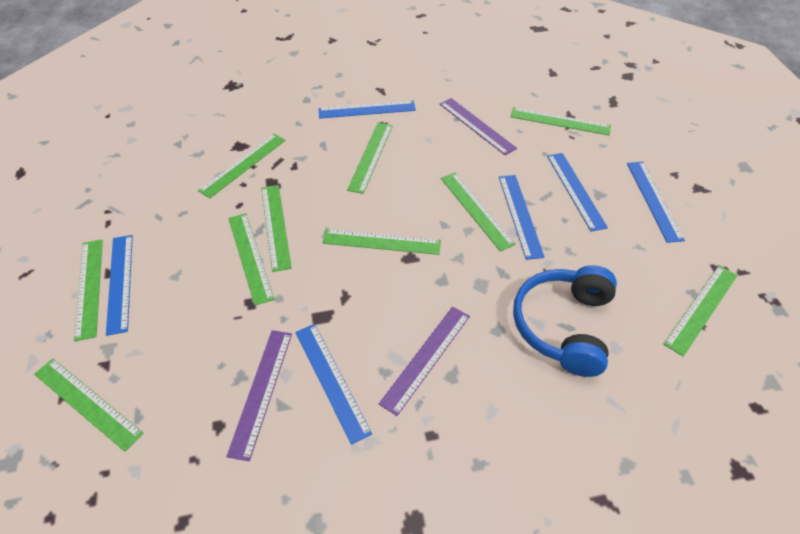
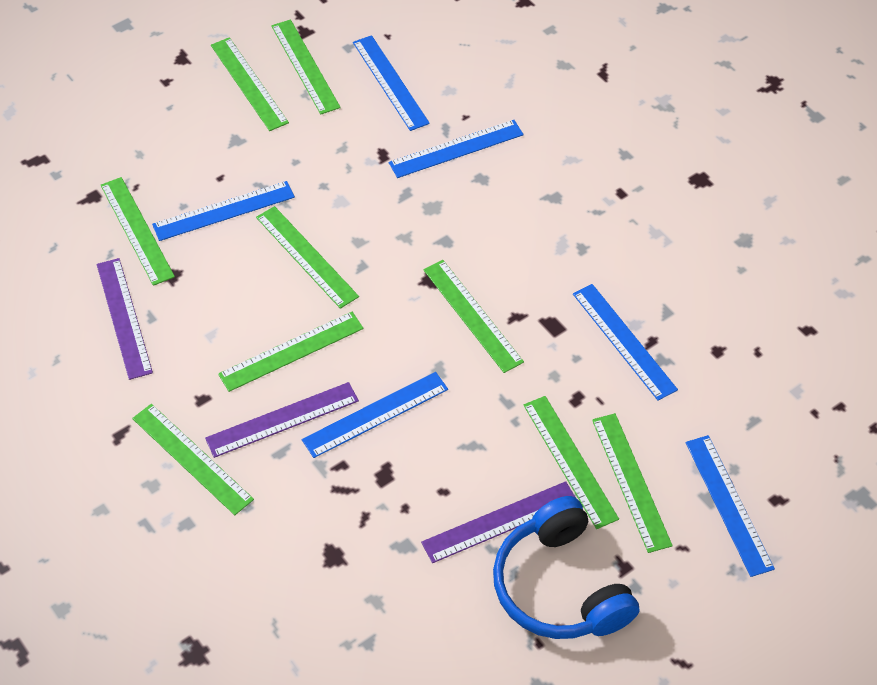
green ruler: [34,359,143,452] [74,239,103,341] [198,134,286,198] [228,213,274,306] [261,185,292,272] [323,229,441,255] [347,123,393,194] [441,173,516,251] [510,107,611,135] [663,266,738,356] = 10 -> [101,177,175,286] [132,404,254,515] [211,37,289,131] [218,312,364,392] [256,206,359,309] [271,19,341,115] [424,260,524,373] [523,396,619,529] [592,413,673,553] = 9

